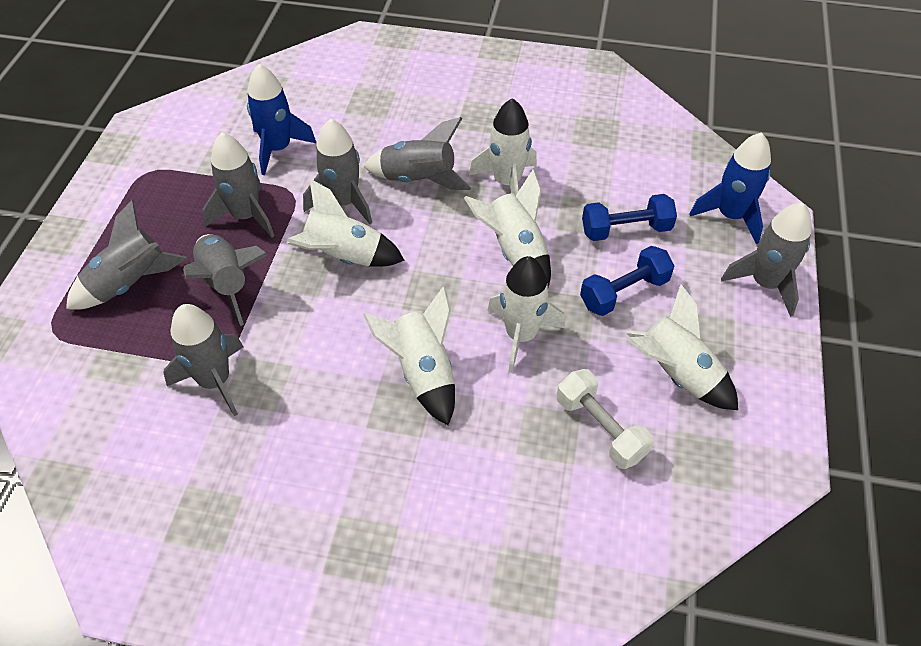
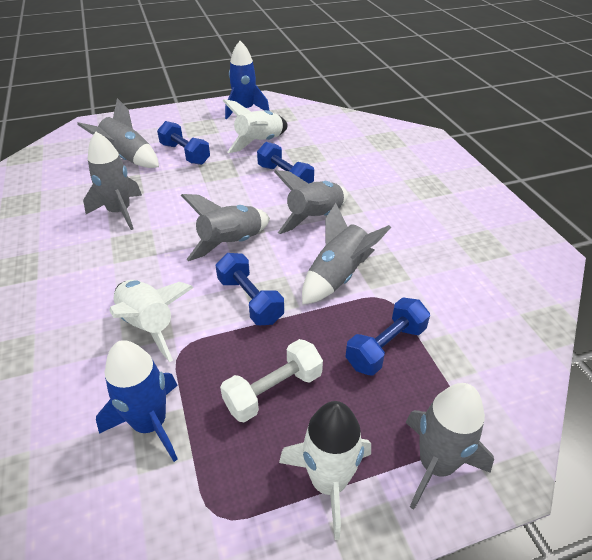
blue dumbbell: [580,246,674,316] [582,194,677,241] = 2 -> [157,121,210,165] [216,253,284,325] [257,142,314,183] [346,297,430,376] = 4
grey rocket: [66,200,188,310] [163,304,244,416] [183,234,268,326] [203,132,274,238] [303,119,372,224] [364,117,471,190] [721,202,812,317] = 7 -> [77,98,159,168] [83,132,142,230] [181,194,270,261] [274,170,348,234] [302,203,391,304] [405,383,494,510] = 6
white rocket: [286,178,405,266] [363,286,455,425] [464,169,551,287] [469,98,537,195] [487,256,565,373] [626,284,738,410] = 6 -> [109,280,193,362] [222,99,288,153] [279,401,371,540] = 3

